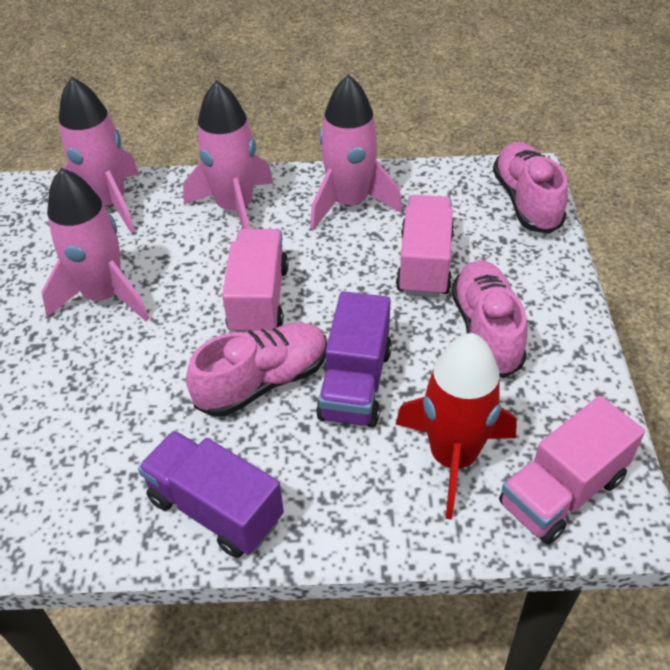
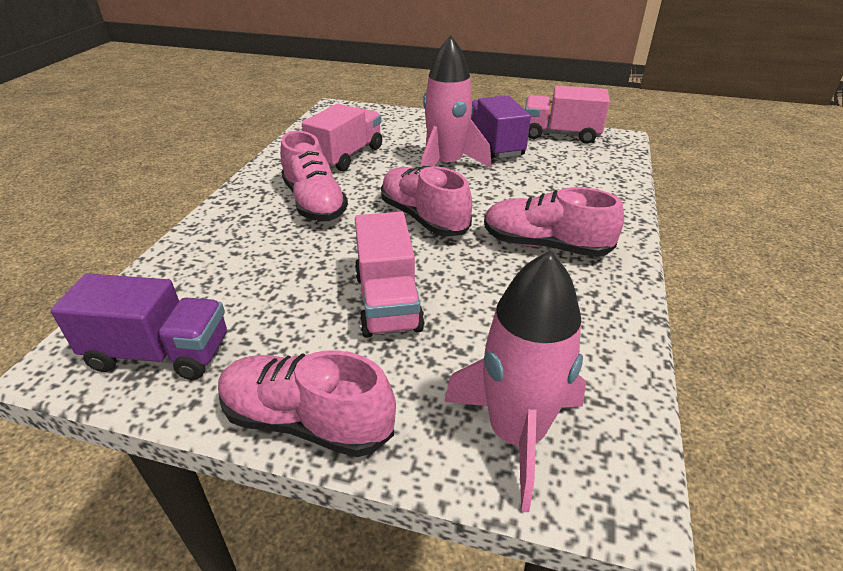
pink rocket: [41,168,149,321] [59,77,139,233] [183,80,273,229] [310,74,402,230] = 4 -> [421,35,491,168] [444,251,586,512] = 2
pink shoe: [186,322,327,417] [452,260,528,378] [493,142,568,234] = 3 -> [218,350,396,457] [280,131,348,221] [381,166,472,237] [484,187,624,257] = 4
red rocket: [396,333,517,520] = 1 -> none = 0

